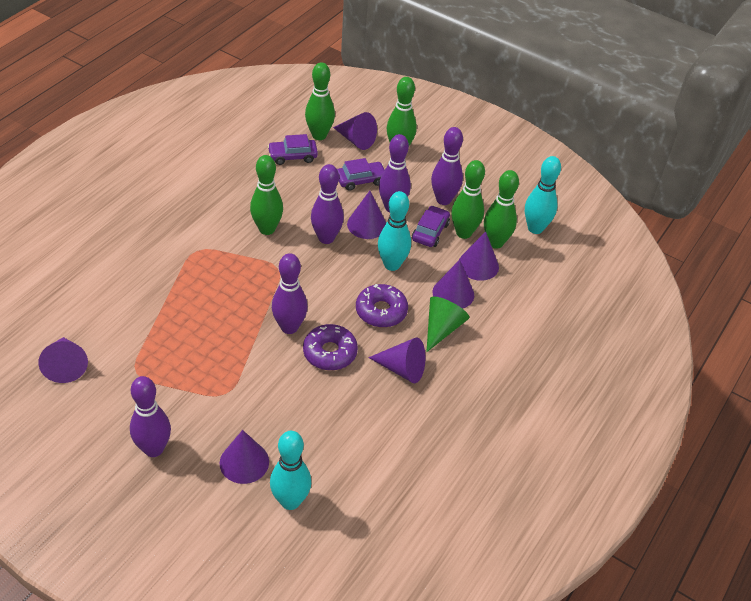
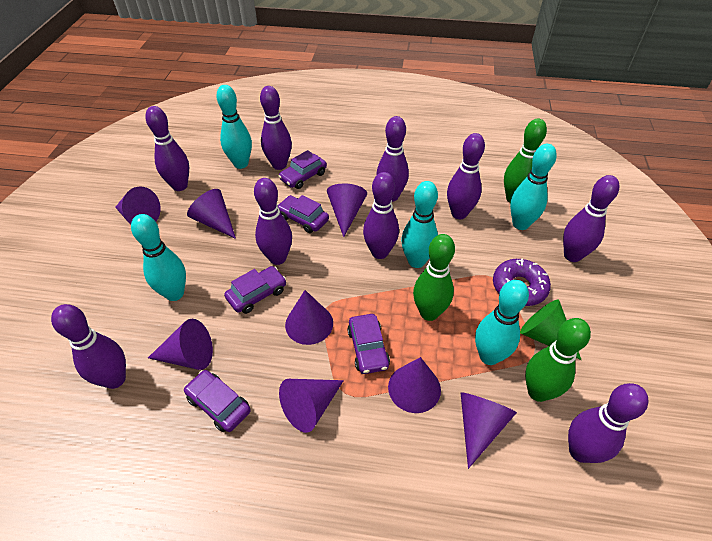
green bowling pin: [250,155,283,235] [305,62,335,140] [387,77,417,146] [452,160,485,239] [484,170,519,249] = 5 -> [413,234,455,321] [504,119,547,203] [525,318,591,402] = 3
purple bowling pin: [130,376,171,457] [272,253,308,334] [311,164,344,244] [379,134,411,212] [431,127,463,205] = 5 -> [51,304,126,389] [145,106,189,191] [254,178,292,265] [260,86,292,170] [363,172,399,259] [376,116,409,202] [447,133,485,219] [563,175,620,262] [568,383,648,463] = 9
purple car: [268,134,318,165] [337,158,385,191] [412,206,450,247] = 3 -> [184,370,251,432] [224,266,286,314] [277,195,329,233] [278,150,327,189] [347,314,390,374] = 5
purple cone: [38,337,88,383] [220,430,269,484] [333,112,377,150] [347,191,386,239] [368,337,425,383] [432,260,474,309] [459,231,499,281] = 7 -> [115,186,161,224] [148,319,213,370] [187,189,236,239] [279,379,344,433] [285,290,333,345] [327,183,367,237] [388,357,441,413] [461,392,517,469] = 8
purple donut: [303,324,358,370] [356,284,408,328] = 2 -> [493,259,551,306] = 1
turquoise bowling pin: [270,431,311,510] [378,191,411,271] [525,156,561,234] = 3 -> [131,214,186,301] [216,85,252,169] [401,181,438,268] [475,280,529,365] [510,144,557,230] = 5

